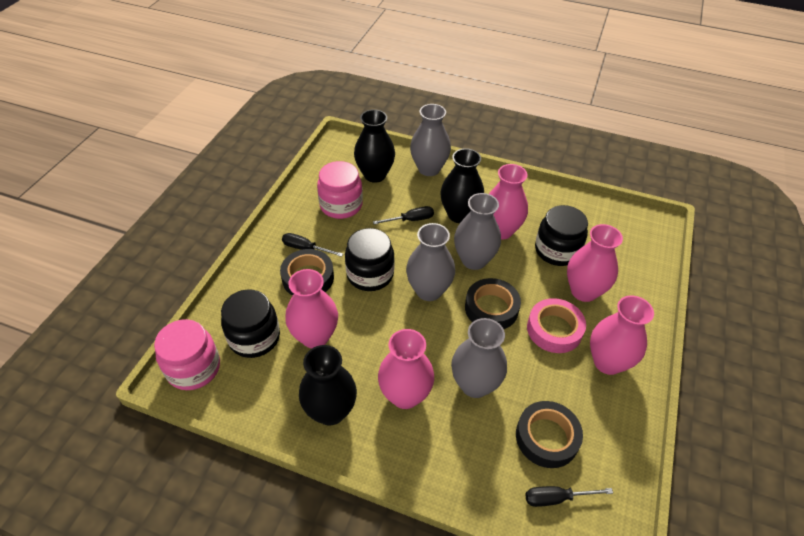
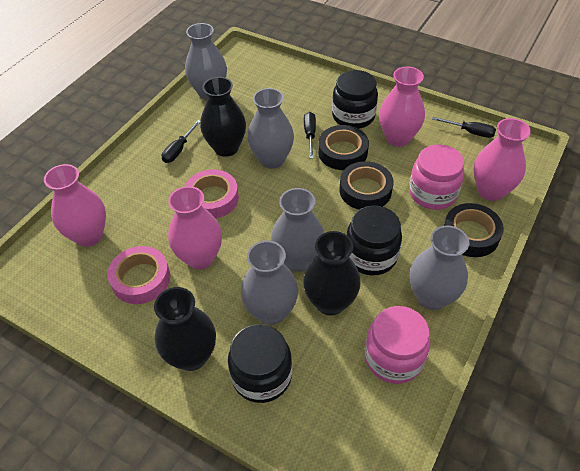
grey vase: [406,223,455,301] [410,104,451,176] [451,318,507,398] [454,193,501,270] = 4 -> [185,23,227,100] [241,241,298,325] [247,88,294,169] [271,188,324,272] [410,226,469,310] = 5
pink tape: [527,298,586,353] = 1 -> [108,246,170,304] [185,169,239,219] = 2
pink vase: [285,269,338,348] [378,329,434,409] [489,164,528,239] [567,224,623,302] [590,295,654,375] = 5 -> [44,164,106,247] [168,186,222,270] [379,67,425,147] [473,118,531,201] = 4

